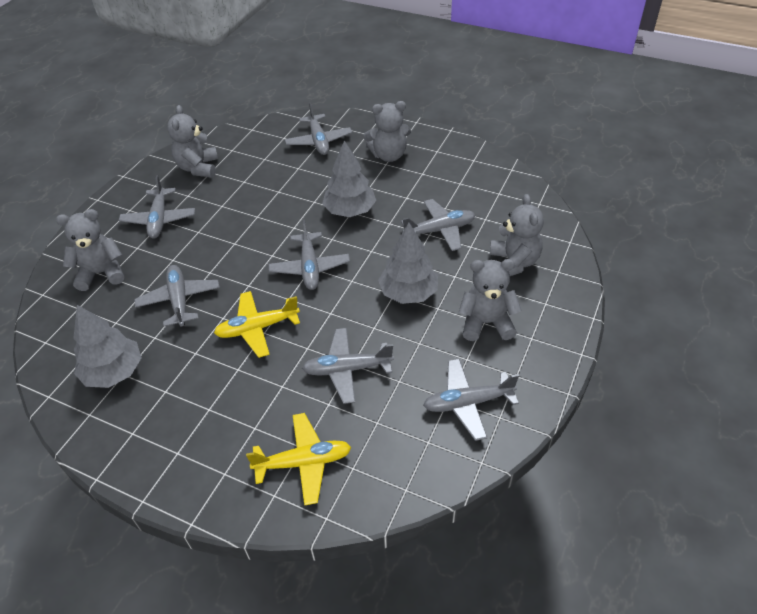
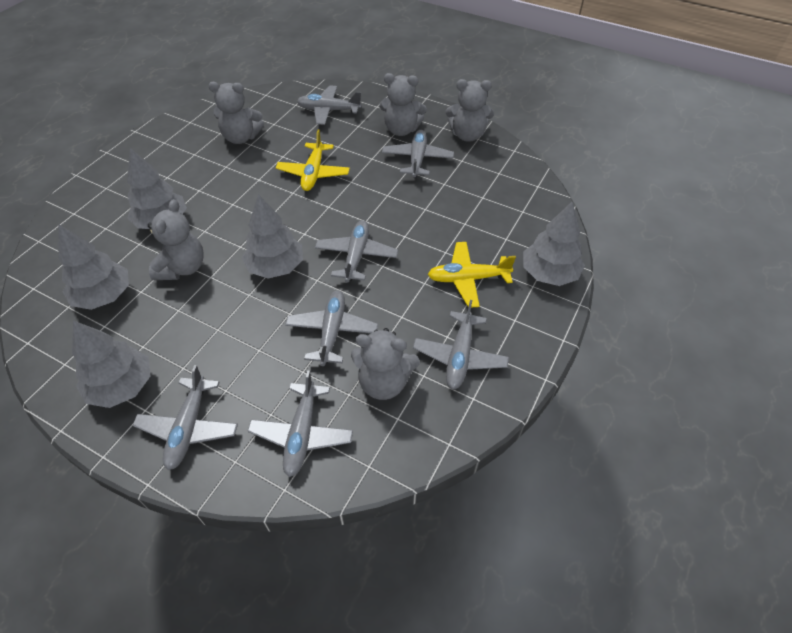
grey tree: [73,305,142,388] [322,140,376,217] [378,223,438,304] = 3 -> [58,225,129,310] [72,321,150,408] [127,148,187,229] [242,194,303,278] [523,202,585,286] = 5

